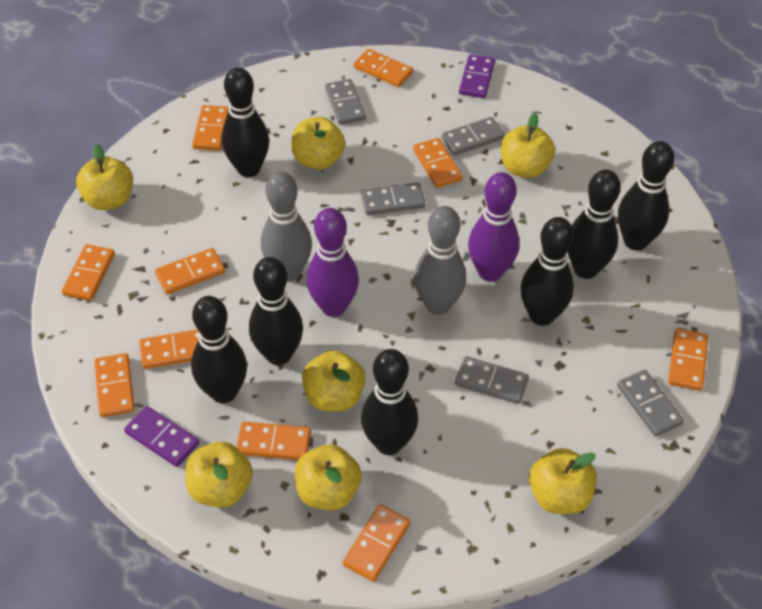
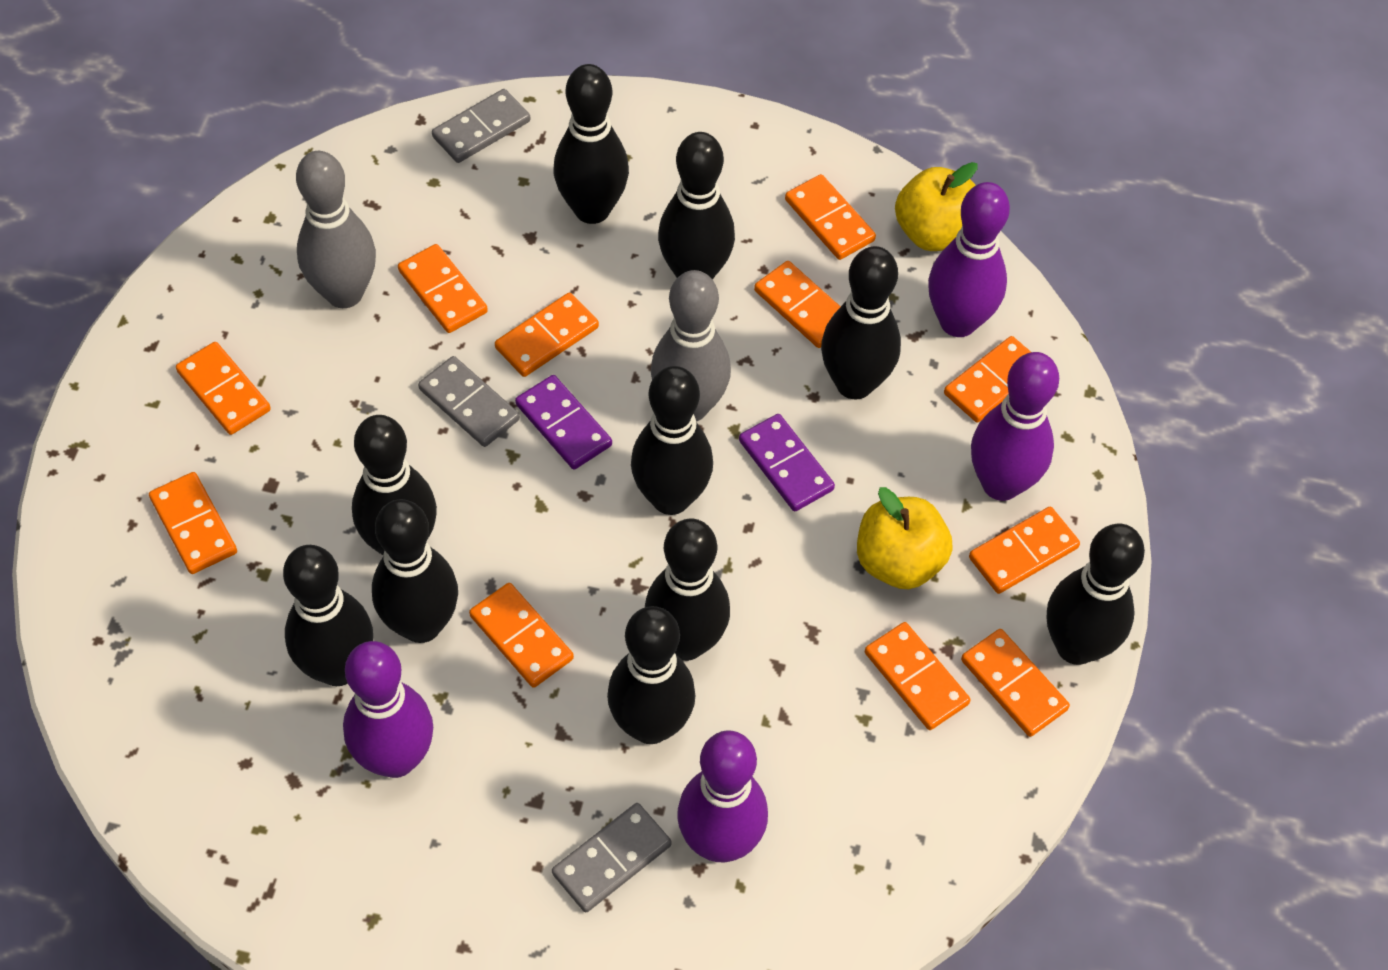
black bowling pin: [191,296,247,403] [221,67,269,177] [249,257,303,365] [361,349,418,455] [521,217,574,326] [567,169,621,279] [618,141,674,250] = 7 -> [283,545,373,686] [352,415,437,555] [372,499,458,643] [554,64,629,224] [607,606,696,744] [631,366,713,515] [645,518,730,661] [658,132,735,280] [821,246,901,400] [1047,524,1145,665] = 10
grey domino: [325,79,366,125] [361,182,425,215] [442,117,505,155] [455,356,529,404] [617,370,684,436] = 5 -> [418,356,520,447] [432,89,530,163] [552,803,672,912] = 3
orange domino: [62,244,115,301] [94,353,135,417] [139,329,199,369] [155,248,225,294] [192,105,229,151] [237,422,311,460] [343,504,411,582] [354,49,413,87] [413,138,463,188] [668,328,708,391] = 10 -> [149,472,237,574] [176,342,271,435] [398,244,488,333] [469,583,574,688] [495,293,599,377] [754,261,841,348] [785,174,876,260] [865,622,971,730] [944,336,1031,423] [961,629,1070,737] [969,507,1080,594] = 11
purple bowling pin: [306,208,359,317] [468,172,519,282] = 2 -> [343,641,433,778] [677,731,768,862] [928,182,1010,337] [971,352,1059,501] = 4
yellow apple: [76,144,133,210] [186,442,253,508] [291,117,345,170] [295,445,362,511] [302,350,366,412] [501,113,555,178] [529,448,597,514] = 7 -> [857,487,953,589] [895,162,978,251] = 2

